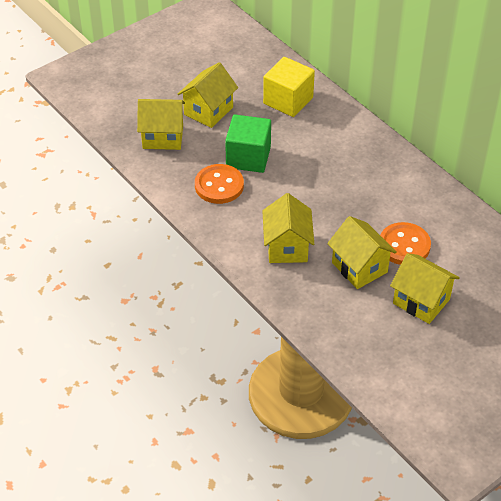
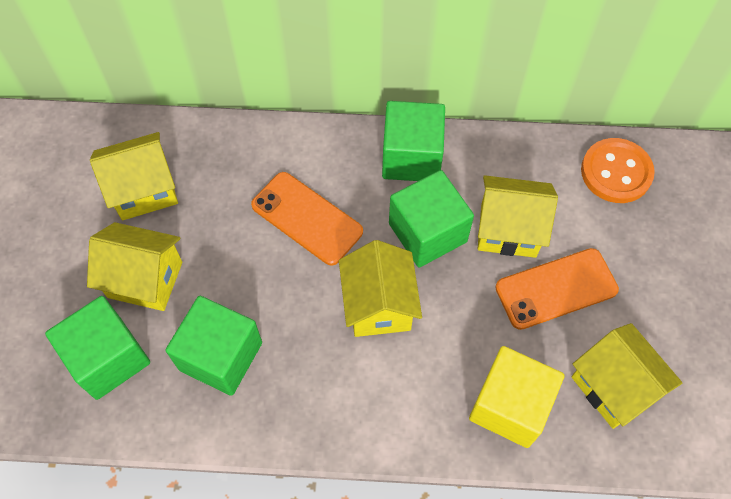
green cube: [225,114,271,173] = 1 -> [45,296,150,400] [165,296,262,396] [382,101,445,181] [389,170,474,267] = 4
orange button: [195,164,244,204] [380,222,431,265] = 2 -> [581,138,655,203] = 1
orange phone: none = 0 -> [251,172,363,266] [495,248,619,330] = 2

